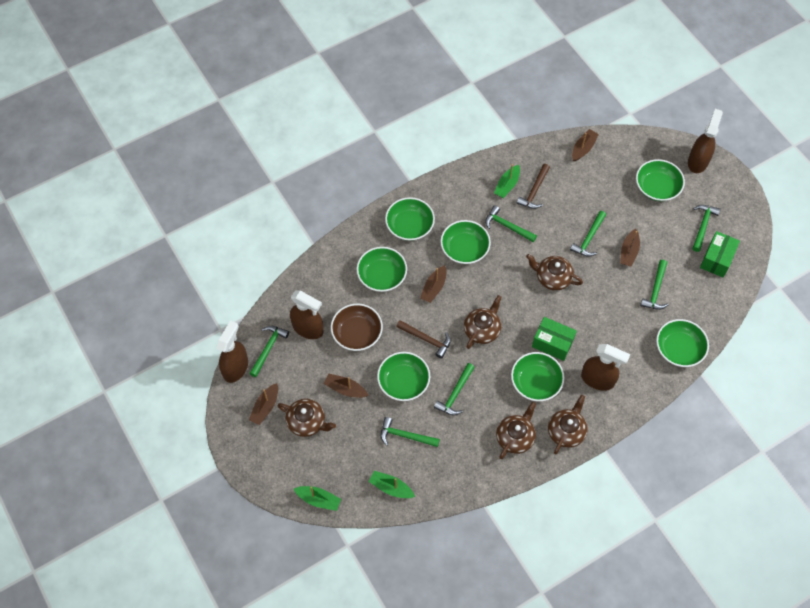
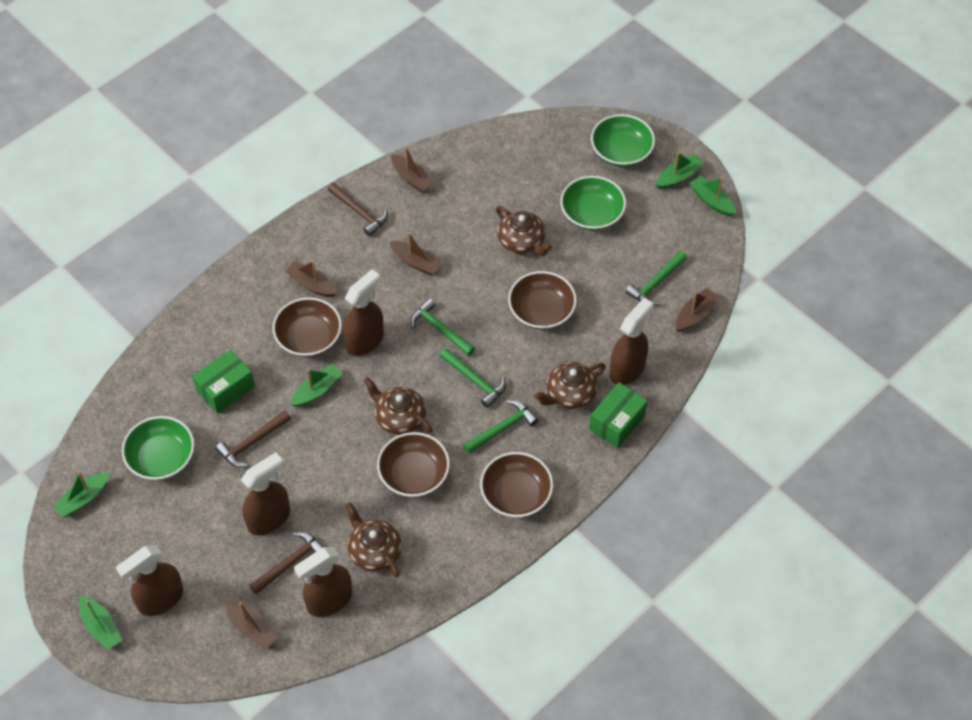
brown bowl: [331,304,383,351] = 1 -> [273,297,342,357] [377,432,450,497] [480,452,553,517] [508,271,577,329] = 4
brown hammer: [396,320,451,359] [517,164,550,209] = 2 -> [215,410,291,467] [249,532,323,594] [328,183,388,236] = 3
brown spray bottle: [216,321,248,383] [290,290,323,339] [581,344,630,391] [688,109,723,173] = 4 -> [116,545,183,616] [241,452,290,535] [294,547,352,617] [344,269,384,356] [610,298,653,385] = 5
brown teapot: [277,399,336,437] [464,295,502,349] [496,402,536,459] [526,254,583,291] [548,395,588,454] = 5 -> [346,502,402,578] [363,377,433,435] [496,206,552,256] [534,362,606,409] = 4
green boat: [294,486,341,511] [369,471,415,498] [494,164,520,198] = 3 -> [53,471,110,517] [79,596,122,650] [290,364,343,407] [656,152,704,189] [689,176,736,217] = 5
green bowl: [356,247,407,292] [377,352,430,401] [385,197,435,241] [440,220,491,264] [511,352,564,401] [636,159,685,201] [656,319,709,367] = 7 -> [122,416,195,480] [560,176,626,230] [591,114,655,167] = 3
green hammer: [249,326,289,377] [381,417,440,447] [434,363,475,415] [485,205,537,242] [570,211,606,257] [640,260,668,310] [692,205,720,252] = 7 -> [410,298,475,356] [440,348,506,408] [463,401,539,454] [625,251,687,305] = 4

